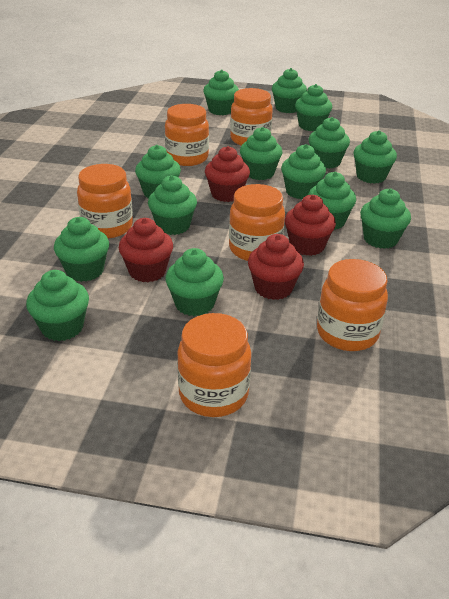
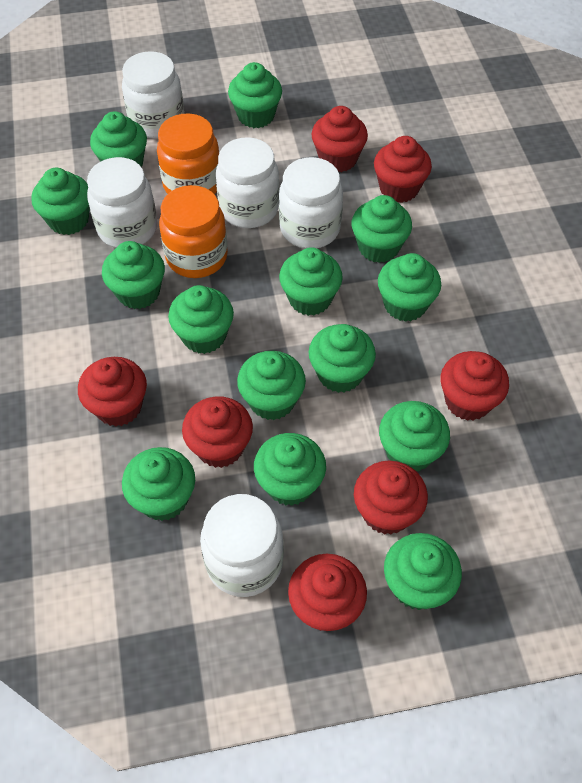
orange jar: [77,164,133,238] [165,104,209,166] [177,313,251,417] [229,184,285,261] [230,88,273,145] [317,259,388,351] = 6 -> [157,113,219,194] [159,185,228,278] = 2
red cupcake: [119,218,173,282] [205,146,250,202] [248,234,304,300] [285,194,336,256] = 4 -> [78,357,147,427] [182,396,253,468] [288,554,367,631] [312,106,368,172] [354,461,428,535] [374,136,432,203] [440,351,509,421] = 7
white jar: none = 0 -> [87,157,157,248] [122,51,184,138] [200,494,284,597] [216,137,279,228] [279,157,343,249] = 5

